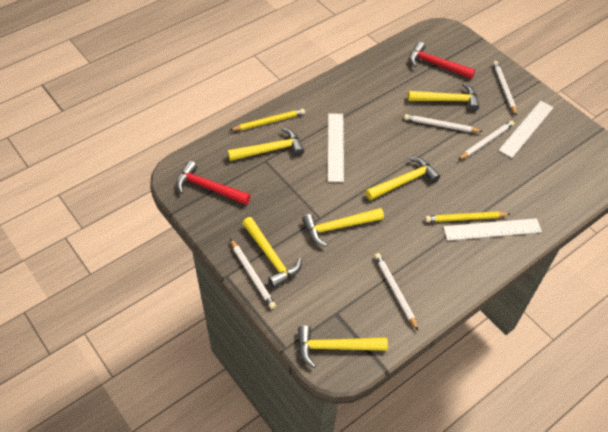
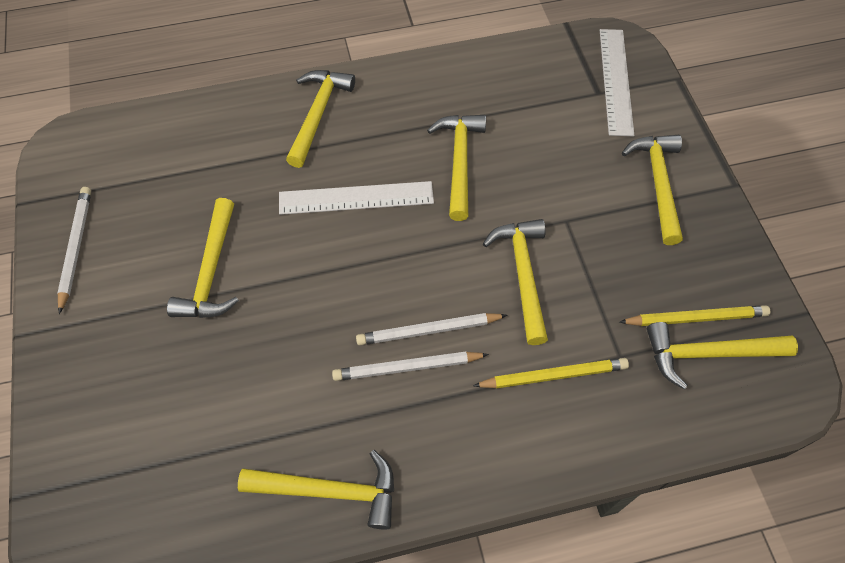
red hammer: [176,161,251,205] [409,42,475,79] = 2 -> none = 0
white pencil: [230,239,276,309] [374,253,418,330] [404,114,483,132] [458,121,514,160] [493,61,517,115] = 5 -> [57,187,91,314] [332,352,489,381] [356,313,507,346] = 3
white ruler: [328,113,344,182] [443,218,542,241] [499,101,554,158] = 3 -> [279,181,434,215] [600,29,634,137] = 2
yellow hammer: [228,128,304,161] [242,217,302,288] [298,325,388,368] [302,208,384,247] [366,157,440,200] [408,84,479,111] = 6 -> [167,198,239,318] [238,450,394,529] [286,70,355,168] [427,115,486,221] [483,219,548,345] [622,135,683,245] [647,322,798,390] = 7

